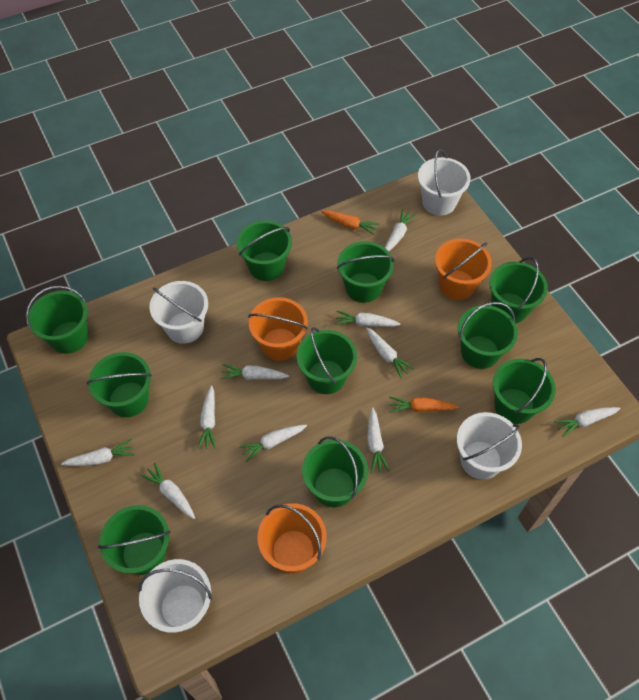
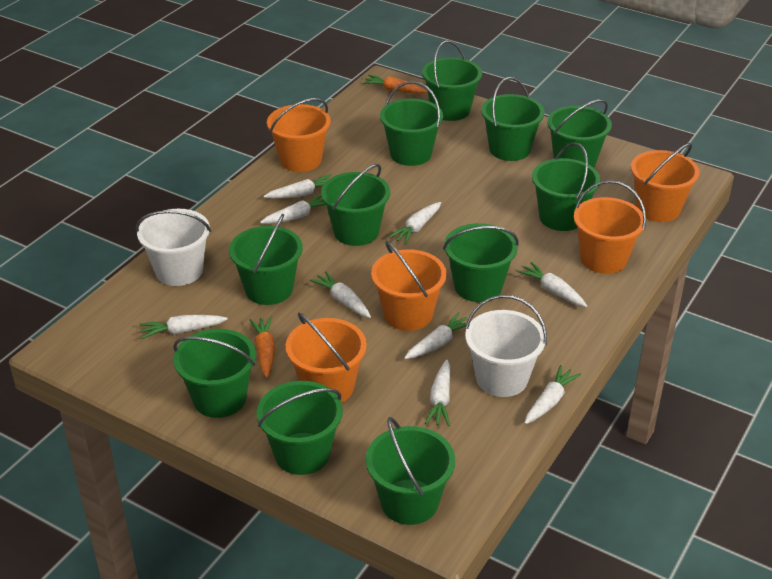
green bucket: [26,286,88,354] [86,352,152,417] [98,505,171,575] [237,220,292,281] [296,327,357,394] [302,436,368,507] [337,241,395,303] [458,302,518,369] [489,257,548,323] [493,358,556,424] = 10 -> [173,329,256,418] [229,214,303,305] [257,381,343,475] [321,164,390,246] [366,417,455,525] [380,81,443,166] [422,41,482,121] [443,223,519,302] [481,77,544,161] [532,142,601,231] [547,100,612,168] = 11
orange bucket: [248,297,308,361] [257,503,327,573] [435,239,492,300] = 3 -> [267,98,331,172] [286,313,367,403] [371,240,447,331] [574,180,646,274] [631,143,700,222] = 5
white bucket: [139,559,212,633] [149,281,208,344] [418,149,471,216] [457,412,522,479] = 4 -> [136,209,211,286] [465,295,547,397] = 2
white carrot: [61,439,135,466] [140,463,195,519] [197,386,216,449] [221,364,289,380] [239,425,307,462] [335,311,400,327] [366,327,414,378] [367,407,390,474] [385,209,417,251] [554,407,621,437] = 10 -> [139,315,228,339] [260,195,326,224] [264,174,332,199] [310,271,371,318] [389,202,441,244] [404,312,467,359] [425,360,451,426] [517,262,587,307] [524,365,581,424] = 9

